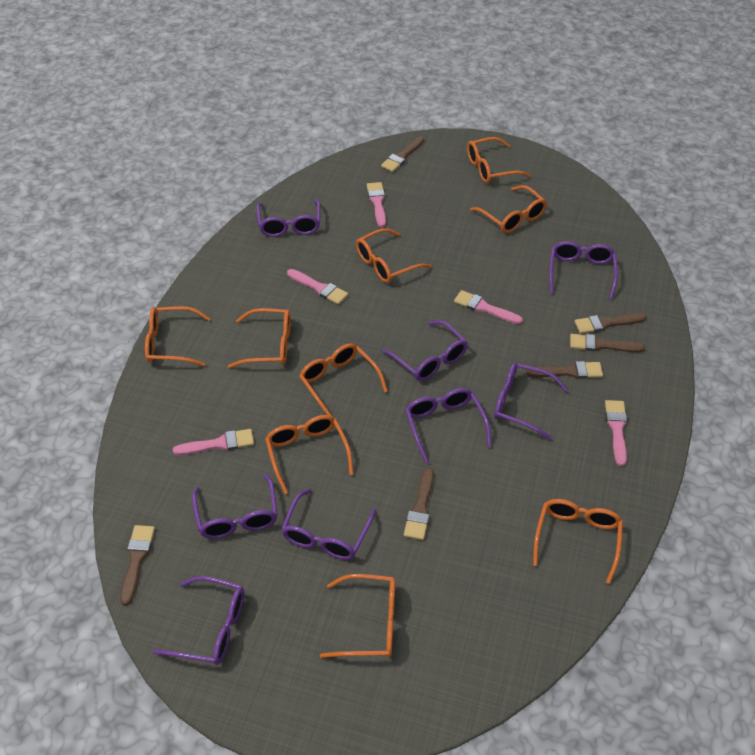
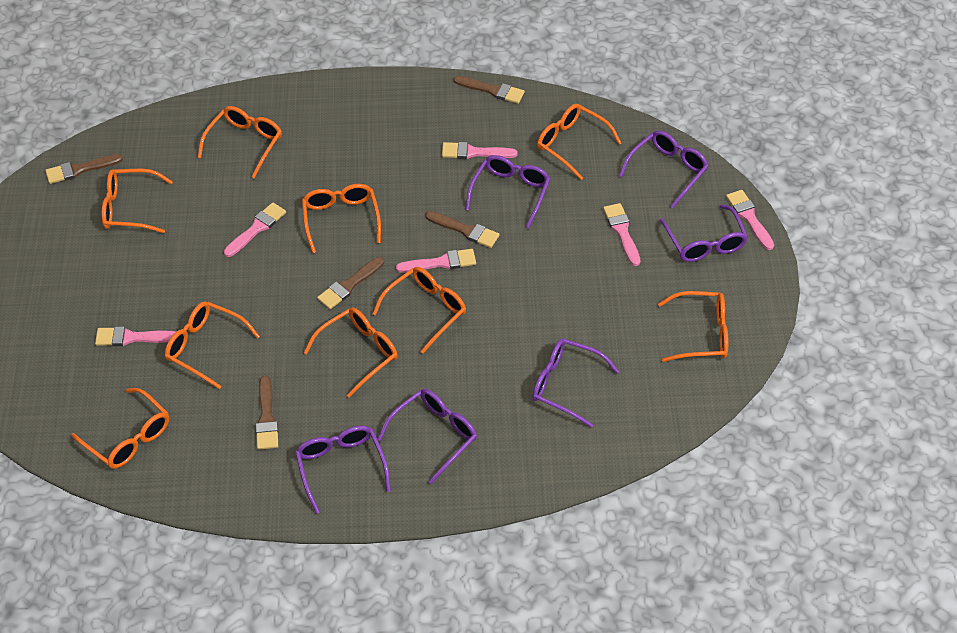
brown brush: [120,525,155,605] [381,137,424,172] [404,468,434,540] [526,361,603,379] [570,334,645,352] [575,313,646,334] = 6 -> [45,154,123,184] [256,376,278,450] [317,257,384,309] [425,211,500,248] [454,76,525,104] = 5
pink brush: [173,429,254,455] [287,269,348,305] [367,182,386,227] [454,290,523,324] [605,400,627,466] = 5 -> [95,326,176,346] [224,202,286,257] [396,249,476,273] [442,142,518,159] [603,203,641,266] [726,190,774,250] = 6
purple glasses: [152,576,245,665] [192,473,278,539] [256,200,320,237] [281,489,376,560] [381,320,468,381] [405,388,491,464] [494,362,568,440] [549,241,618,299] = 8 -> [295,425,391,514] [378,389,477,484] [466,155,550,229] [532,339,619,427] [619,130,709,208] [659,204,748,262] = 6

